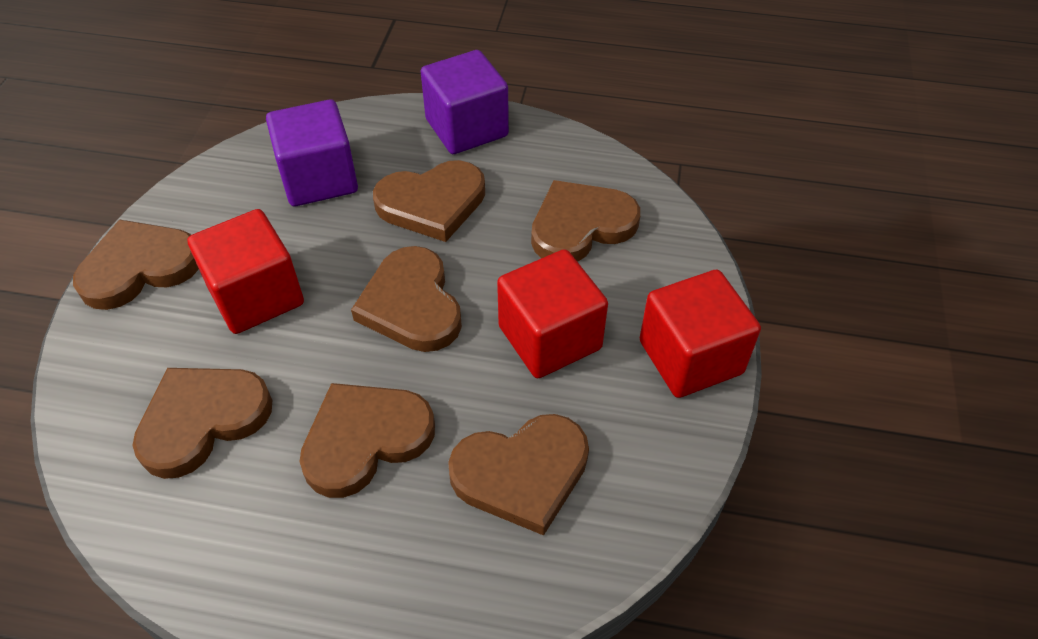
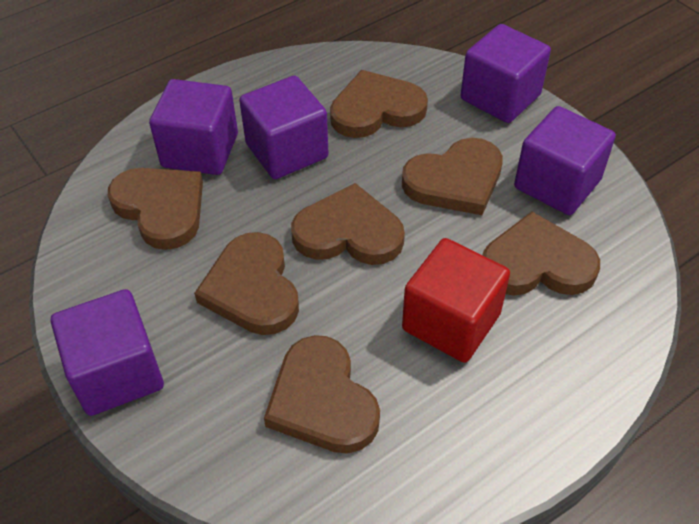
purple cube: [266,99,358,206] [421,50,509,154] = 2 -> [51,289,164,416] [149,79,238,175] [239,76,329,179] [461,24,551,123] [514,106,616,215] = 5
red cube: [187,209,304,334] [497,249,608,378] [640,270,761,398] = 3 -> [402,238,510,363] = 1

